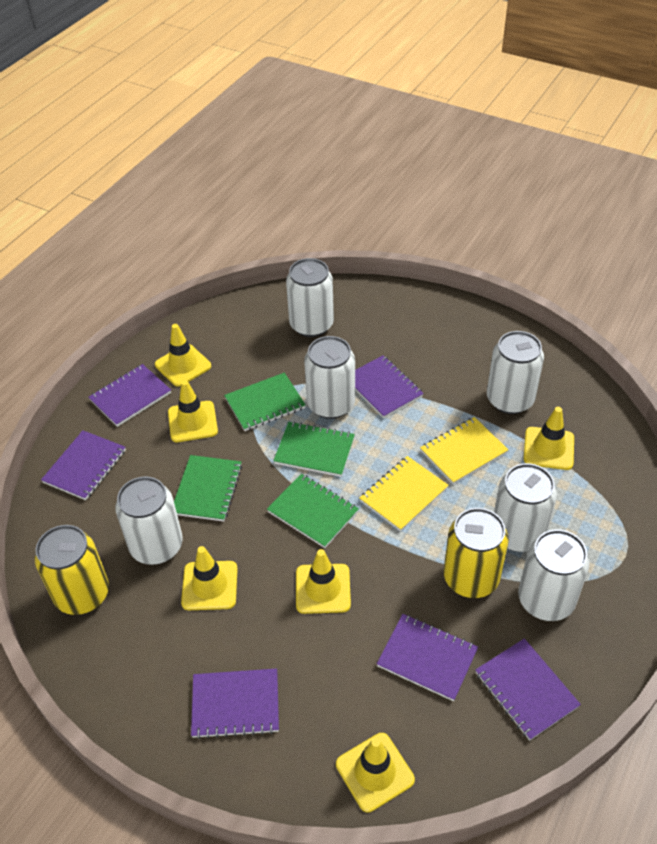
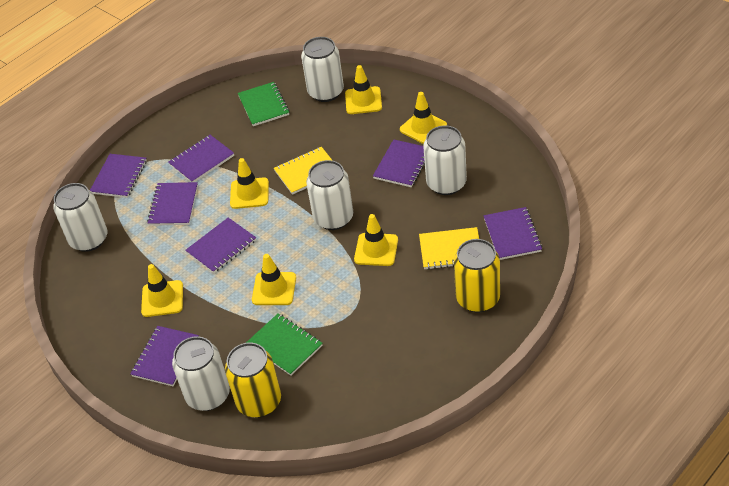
green notebook: [174,455,242,522] [224,373,306,431] [267,474,359,548] [273,421,355,477] = 4 -> [238,82,290,126] [246,313,323,376] = 2
purple notebook: [41,430,126,500] [88,364,171,427] [191,668,279,739] [355,355,424,418] [377,614,478,701] [475,638,581,741] = 6 -> [90,154,147,198] [131,326,199,386] [147,182,198,226] [168,135,234,182] [185,218,256,273] [373,139,425,187] [484,207,542,260] = 7
white can: [115,477,183,565] [286,258,334,337] [304,336,355,419] [487,331,544,414] [494,463,557,552] [518,529,590,621] = 6 -> [53,183,107,252] [172,336,230,411] [301,37,344,102] [306,160,353,230] [423,126,467,195] = 5

